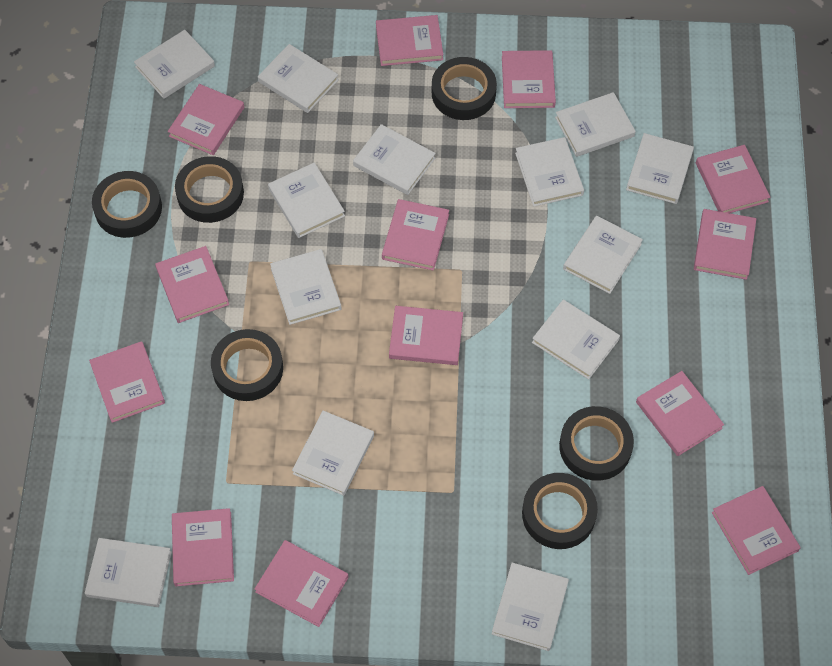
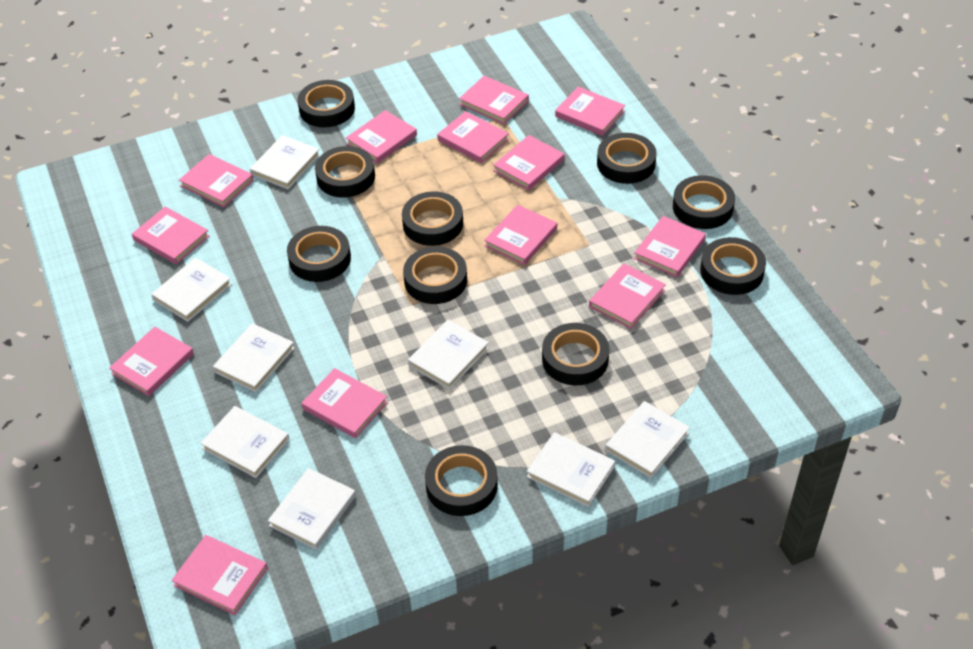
black tape: [92,171,162,238] [175,156,244,223] [211,329,283,401] [432,57,497,120] [522,473,598,549] [559,406,634,481] = 6 -> [287,226,351,282] [298,80,355,127] [315,146,375,198] [402,191,463,246] [403,246,467,304] [425,445,498,516] [542,323,609,385] [597,133,657,184] [673,175,735,229] [700,237,766,295] = 10
white book: [85,538,172,607] [134,30,215,99] [258,44,339,113] [268,163,345,238] [270,249,341,325] [292,411,374,496] [353,124,436,195] [492,563,569,651] [515,137,584,207] [532,300,620,379] [555,92,635,157] [563,216,643,294] [626,133,694,204] = 13 -> [151,257,232,322] [200,406,289,478] [213,323,294,392] [250,135,320,189] [268,468,356,549] [408,320,489,390] [527,432,615,507] [605,401,690,478] = 8

